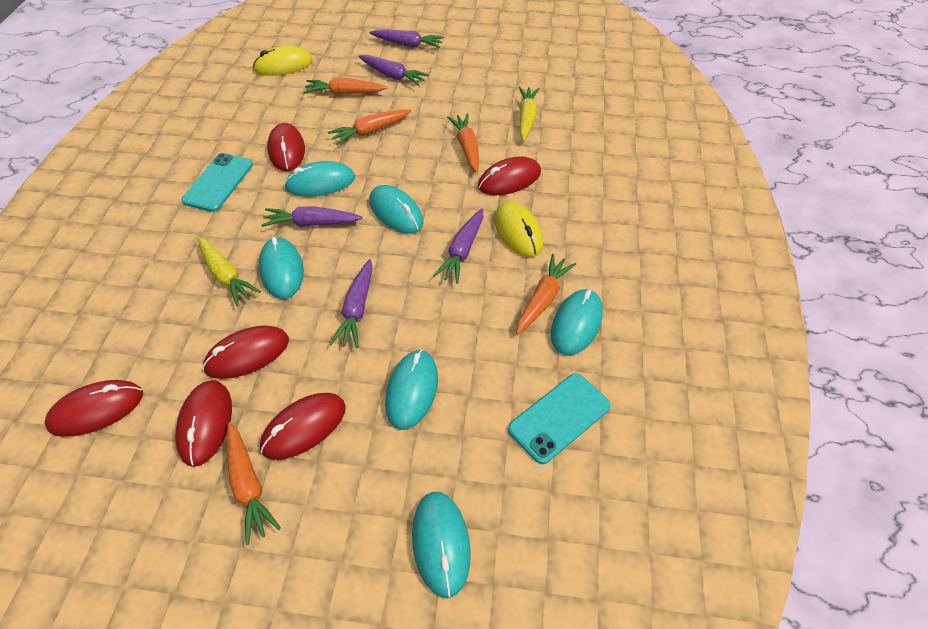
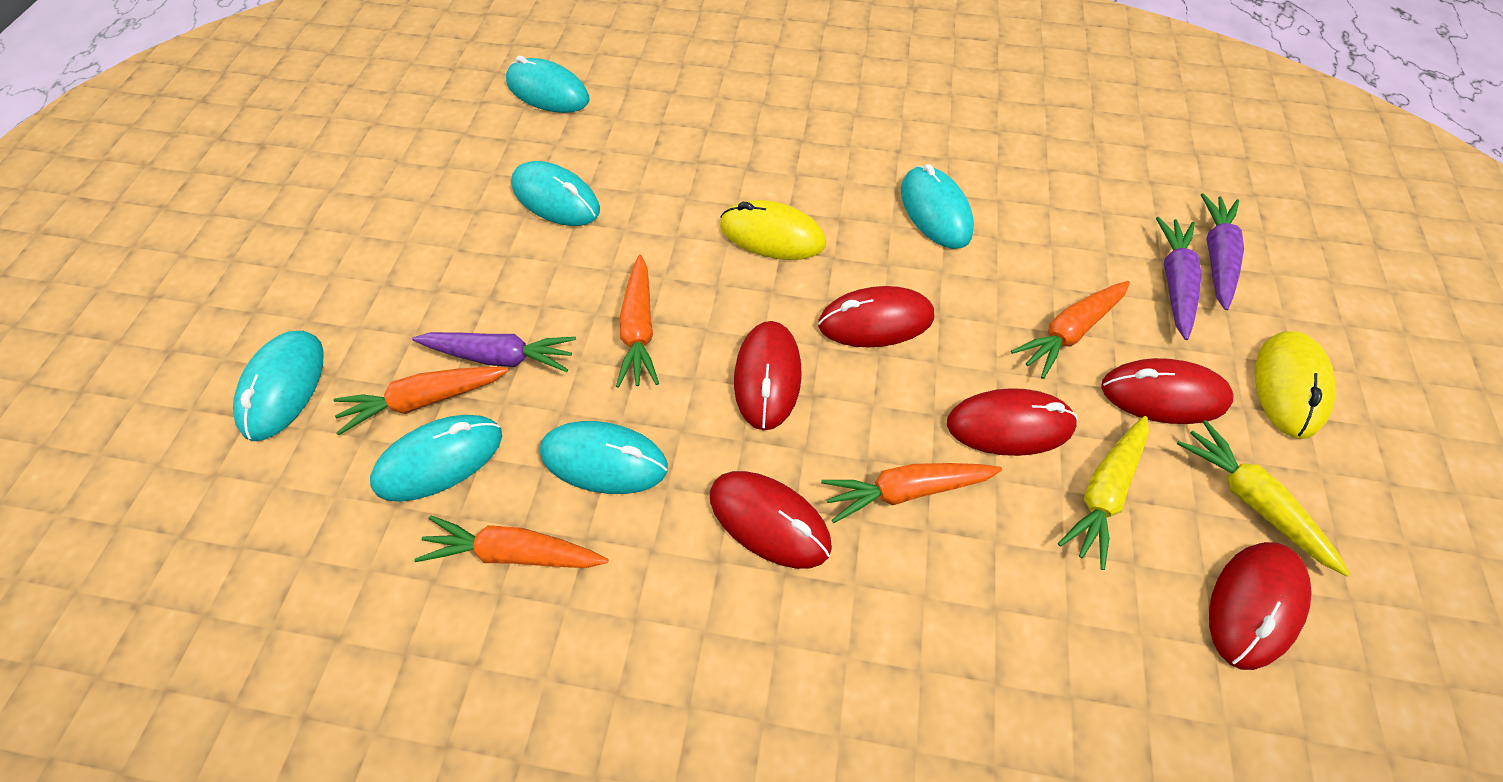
purple carrot: [261,207,362,227] [330,259,373,348] [359,55,429,86] [369,30,444,48] [433,209,483,284] = 5 -> [412,332,576,372] [1156,217,1202,340] [1201,193,1244,310] = 3
turquoise phone: [181,153,253,212] [508,373,611,464] = 2 -> none = 0

